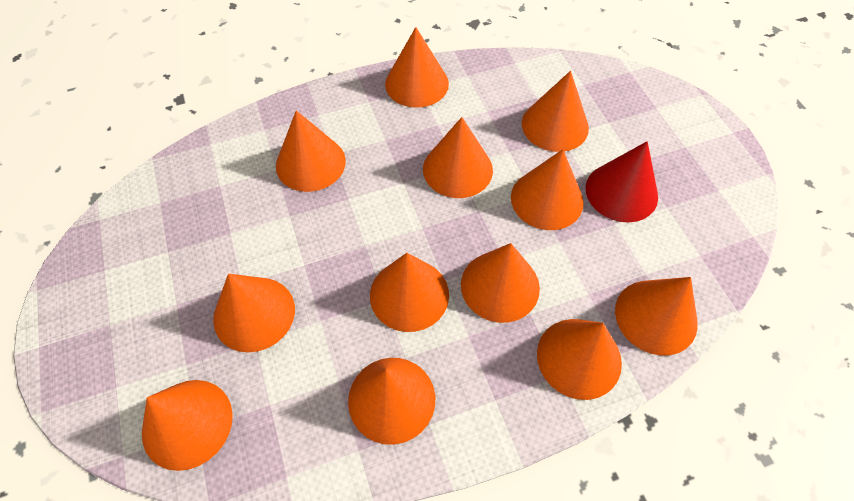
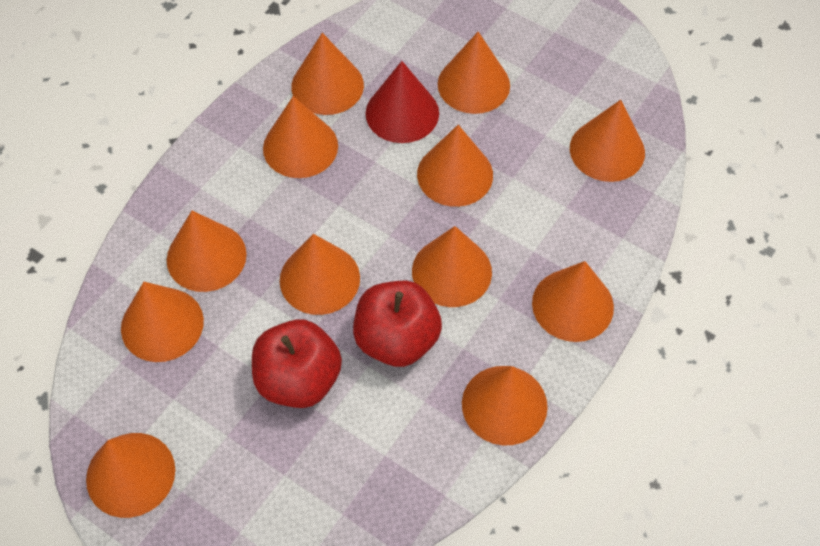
red apple: none = 0 -> [252,319,342,408] [353,281,442,367] = 2

